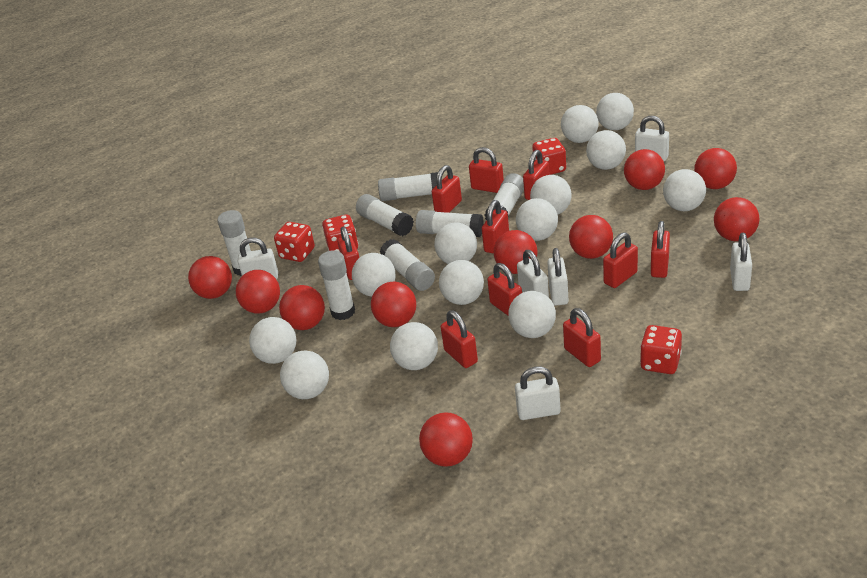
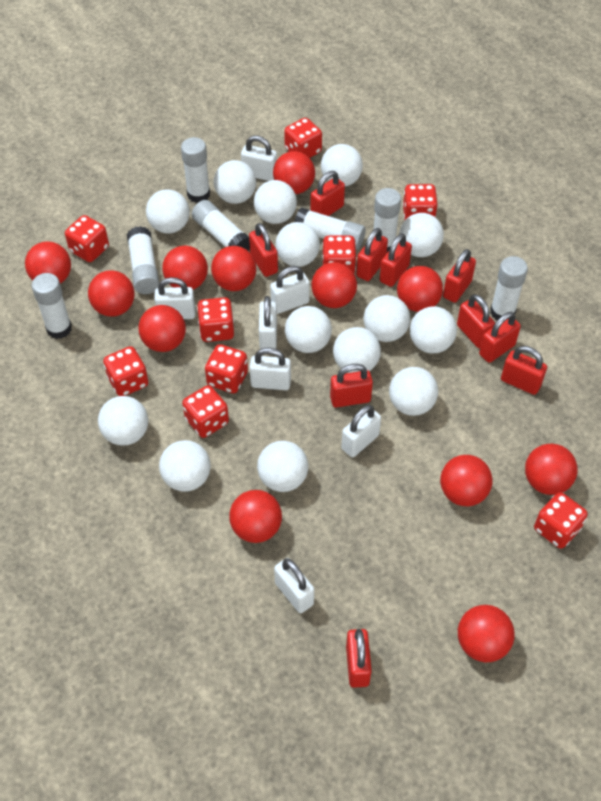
red ball: [188,256,232,299] [236,270,280,313] [279,285,325,330] [371,282,416,327] [419,412,473,467] [494,230,537,274] [569,215,613,259] [624,149,665,190] [694,148,737,189] [714,197,759,241] = 10 -> [25,241,71,284] [88,270,134,317] [138,305,186,352] [162,246,208,290] [211,246,256,291] [229,490,282,543] [273,151,315,194] [312,262,357,308] [397,266,443,312] [440,455,492,506] [458,605,515,662] [525,444,578,495] = 12
red dice: [274,222,315,262] [322,215,358,252] [532,138,566,175] [640,325,682,374] = 4 -> [65,215,109,262] [103,346,148,396] [182,385,229,438] [197,297,234,342] [205,344,248,393] [284,118,322,158] [322,236,356,273] [403,184,437,220] [534,492,588,549] = 9
white ball: [249,317,296,364] [280,351,329,399] [352,253,395,297] [390,322,438,370] [434,222,477,264] [439,260,484,305] [508,291,556,338] [516,198,558,241] [530,175,572,215] [561,105,598,143] [586,130,626,170] [596,93,634,130] [663,169,706,211] = 13 -> [98,396,148,446] [146,190,190,234] [159,440,211,492] [214,160,256,204] [254,180,297,224] [257,441,308,492] [275,222,320,267] [285,306,332,353] [321,144,363,187] [333,327,381,373] [363,295,410,342] [389,367,438,416] [400,213,444,257] [410,306,457,354] = 14
white padlock: [238,238,278,280] [515,366,561,420] [517,250,549,298] [547,248,568,305] [635,116,669,161] [730,233,752,291] = 6 -> [154,277,195,319] [241,136,277,181] [250,348,291,390] [259,296,277,349] [270,266,310,314] [274,558,314,613] [341,405,381,457] = 7

